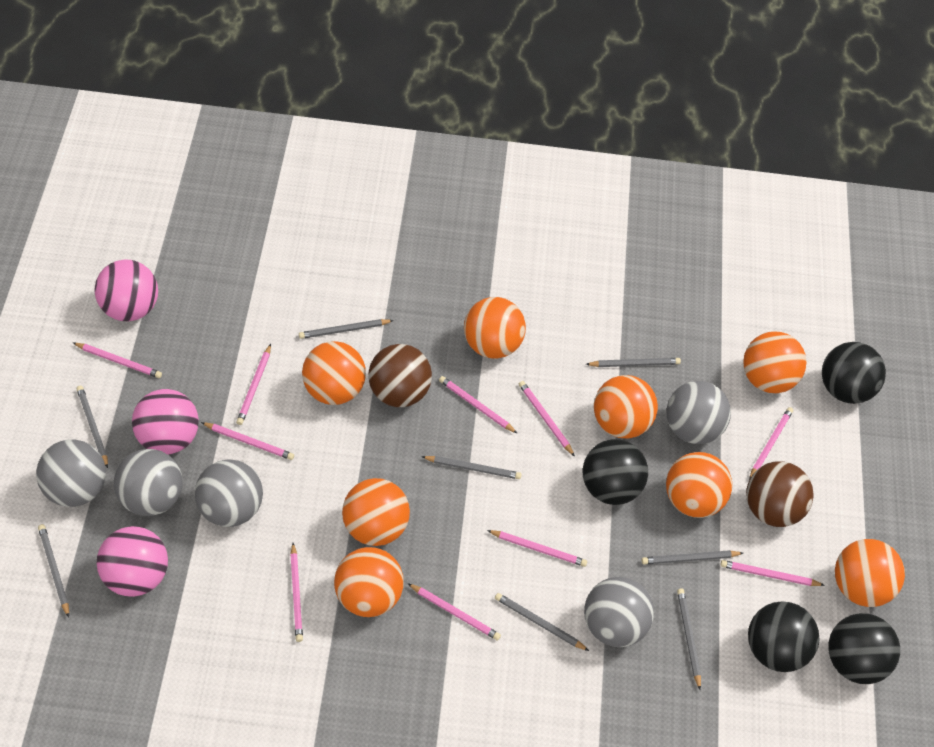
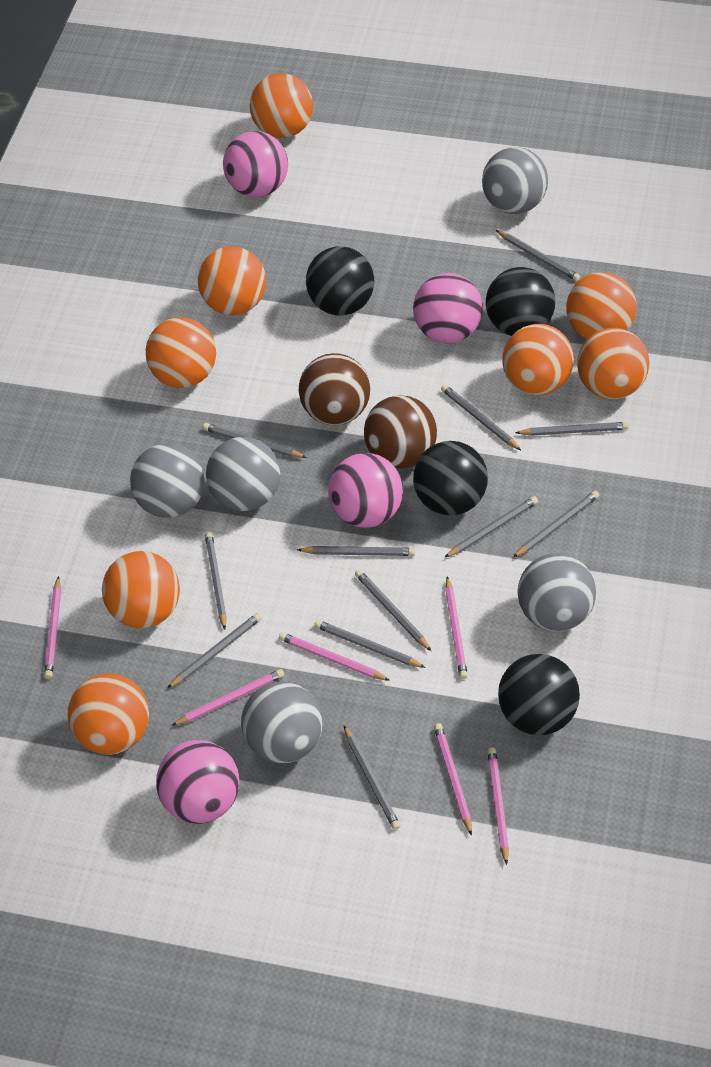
grey pencil: [38,524,69,618] [77,386,108,468] [299,319,394,339] [422,456,522,479] [495,593,589,651] [586,358,681,367] [642,550,743,564] [677,588,701,690] = 8 -> [167,613,262,688] [203,423,307,458] [205,532,227,630] [297,546,415,556] [314,620,426,668] [344,726,401,830] [355,569,431,651] [441,384,521,450] [444,496,538,558] [496,230,580,281] [513,491,599,557] [515,422,629,436] = 12
pink ball: [95,259,158,321] [97,526,168,597] [132,389,199,454] = 3 -> [156,740,240,824] [223,131,288,197] [328,453,403,528] [413,273,483,343] = 4
pink pencil: [73,343,162,378] [201,422,294,460] [236,344,271,425] [290,543,303,642] [407,583,501,640] [439,376,518,434] [487,530,587,567] [519,381,575,457] [720,560,825,586] [749,407,793,480] = 10 -> [44,576,61,679] [171,669,284,726] [279,632,390,681] [434,723,472,836] [445,576,468,679] [488,747,509,865] = 6

